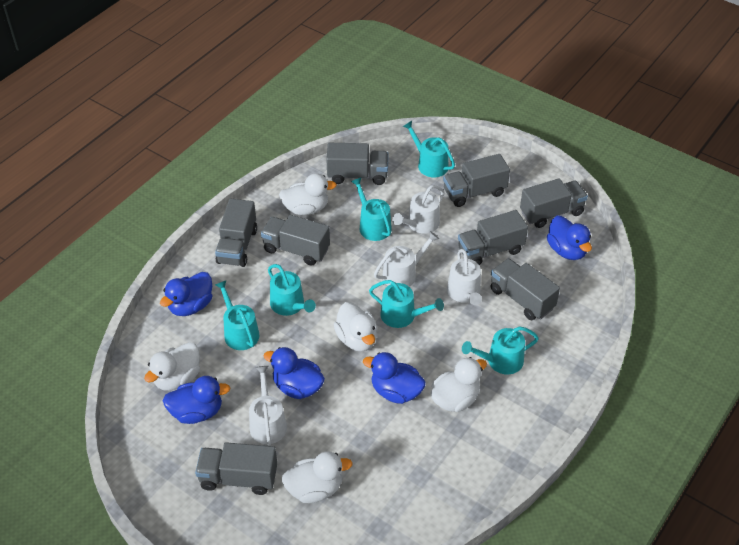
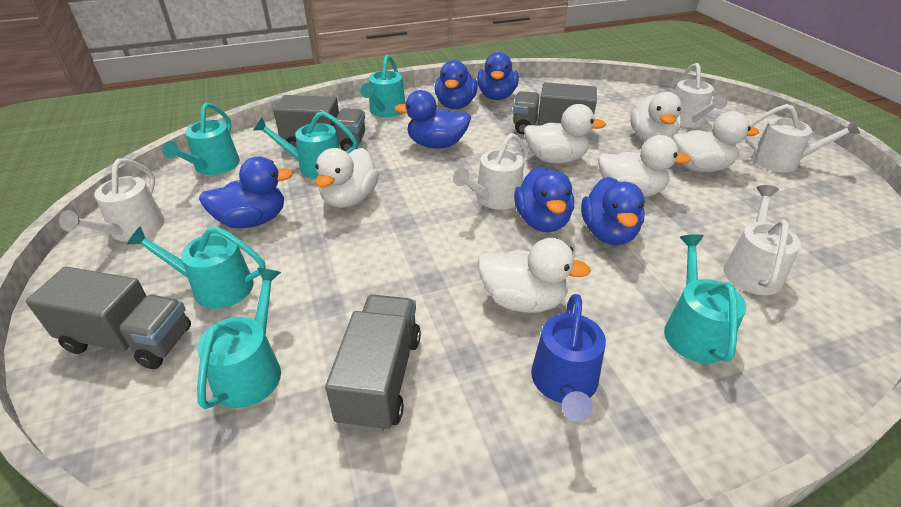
blue duck: [160,272,213,316] [163,376,230,424] [263,347,325,399] [363,352,426,404] [547,215,592,260] = 5 -> [199,156,293,228] [394,90,471,148] [435,60,478,109] [477,52,519,100] [514,166,574,232] [581,177,645,245] = 6
blue watering can: none = 0 -> [531,294,606,422] = 1
grey truck: [195,442,277,495] [215,199,257,267] [261,215,330,266] [326,143,389,185] [443,154,510,207] [458,210,528,265] [490,258,560,320] [520,178,588,228] = 8 -> [26,267,191,369] [273,95,365,151] [325,295,421,432] [513,82,597,135] = 4
white duck: [144,342,200,391] [279,173,337,215] [282,451,353,503] [334,302,377,352] [431,357,487,412] = 5 -> [315,148,379,208] [478,238,591,313] [524,104,606,164] [598,135,691,197] [630,92,682,142] [672,111,759,172] = 6
white watering can: [249,366,287,446] [374,231,439,287] [392,185,445,234] [447,249,482,305] = 4 -> [59,159,164,242] [453,133,529,210] [674,63,727,128] [723,185,801,295] [745,104,860,172] = 5

